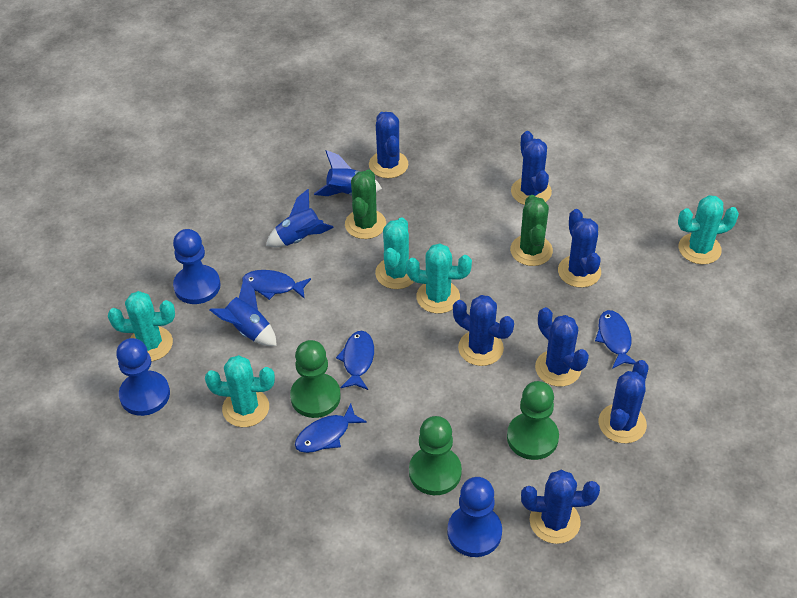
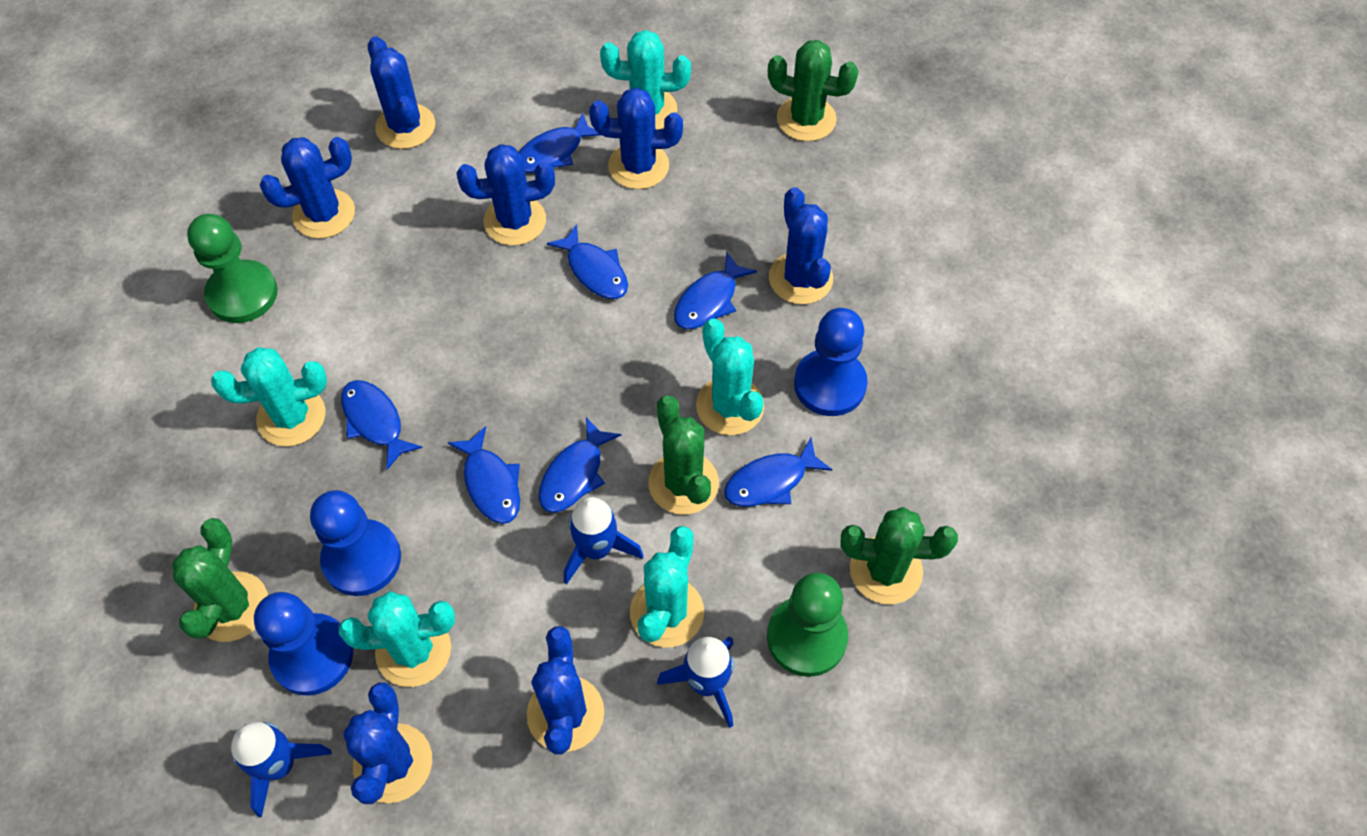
blue fish: [242,270,311,300] [295,403,367,453] [336,331,374,390] [595,310,636,369] = 4 -> [341,380,423,470] [448,426,520,524] [519,112,600,173] [539,417,621,513] [547,224,628,299] [674,252,757,329] [724,438,832,506] = 7
green cactus: [345,169,386,239] [510,195,553,266] = 2 -> [172,518,268,642] [648,395,719,515] [768,40,859,141] [840,507,958,604] = 4
green pawn: [290,340,341,418] [409,416,462,495] [507,381,559,460] = 3 -> [187,214,278,323] [767,573,848,677] = 2

